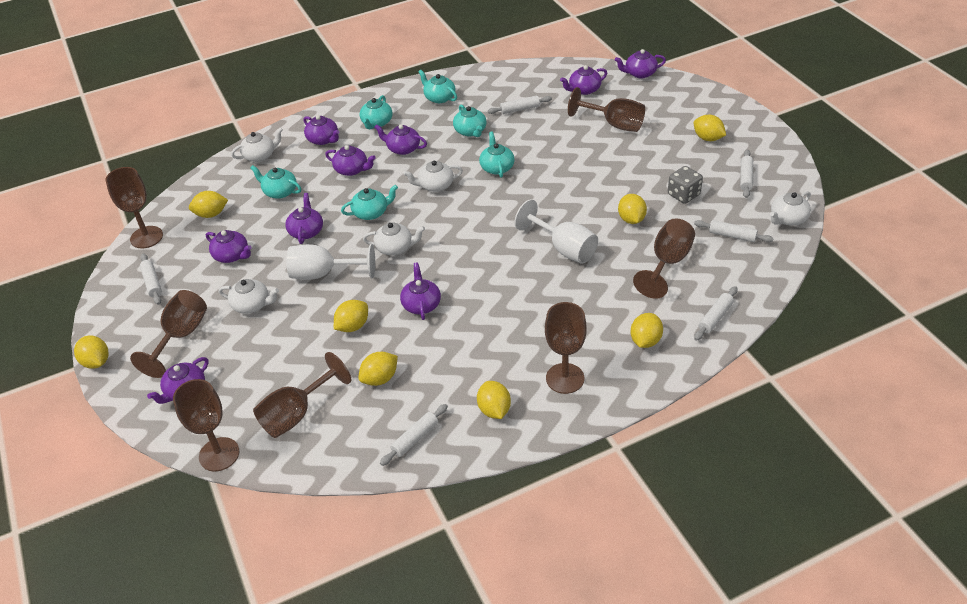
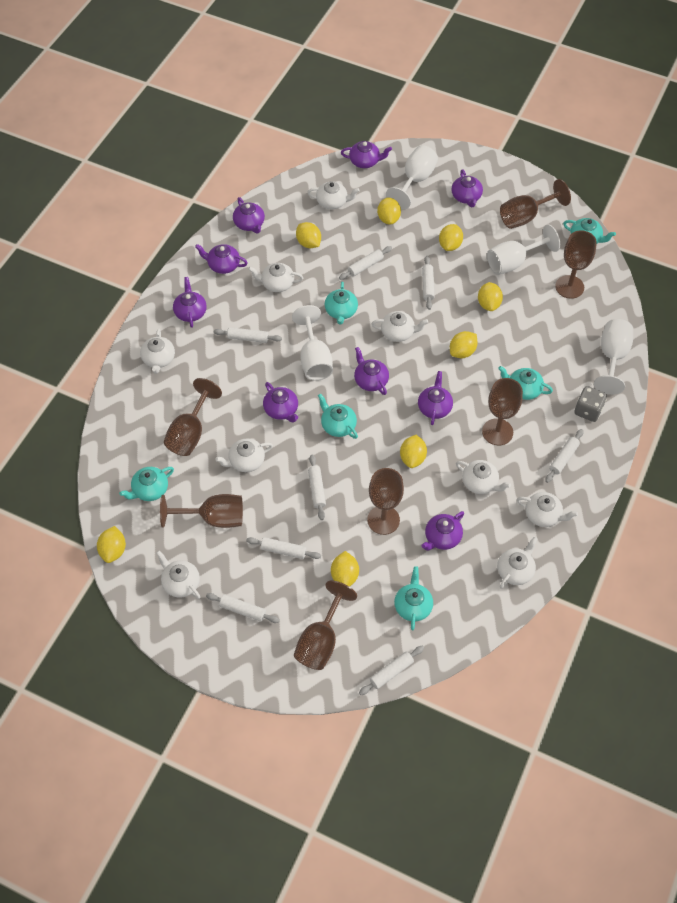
white goblet: [286,244,375,280] [514,199,598,264] = 2 -> [292,305,333,381] [386,145,438,210] [487,224,560,275] [594,319,633,395] = 4
white rolling pin: [140,253,162,305] [380,404,448,466] [488,96,552,114] [694,220,774,242] [694,286,738,341] [740,150,753,198] = 6 -> [206,593,280,623] [214,327,282,343] [246,537,321,559] [308,454,326,520] [339,246,392,280] [359,646,424,695] [422,256,434,310] [545,429,583,483] = 8
white teapot: [219,279,279,314] [231,127,283,162] [363,222,425,255] [404,161,463,192] [770,191,811,226] = 5 -> [140,329,175,374] [156,550,200,599] [215,439,273,472] [248,263,303,292] [307,181,360,209] [372,311,428,342] [456,460,511,494] [497,537,537,589] [517,492,578,527] = 9

